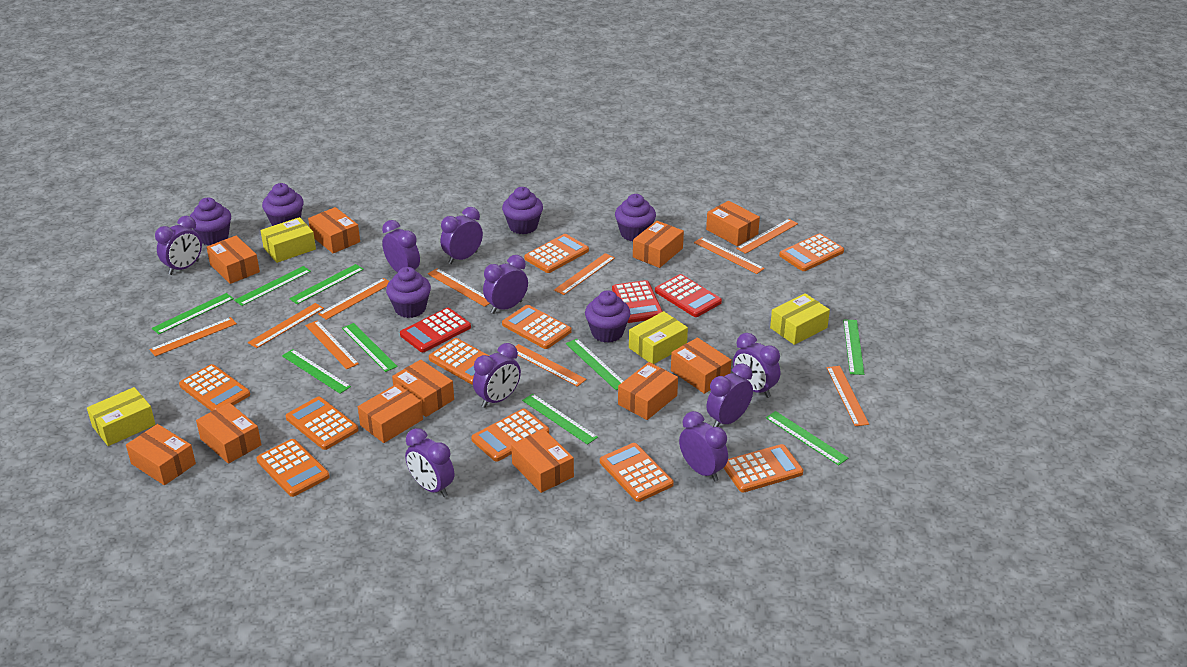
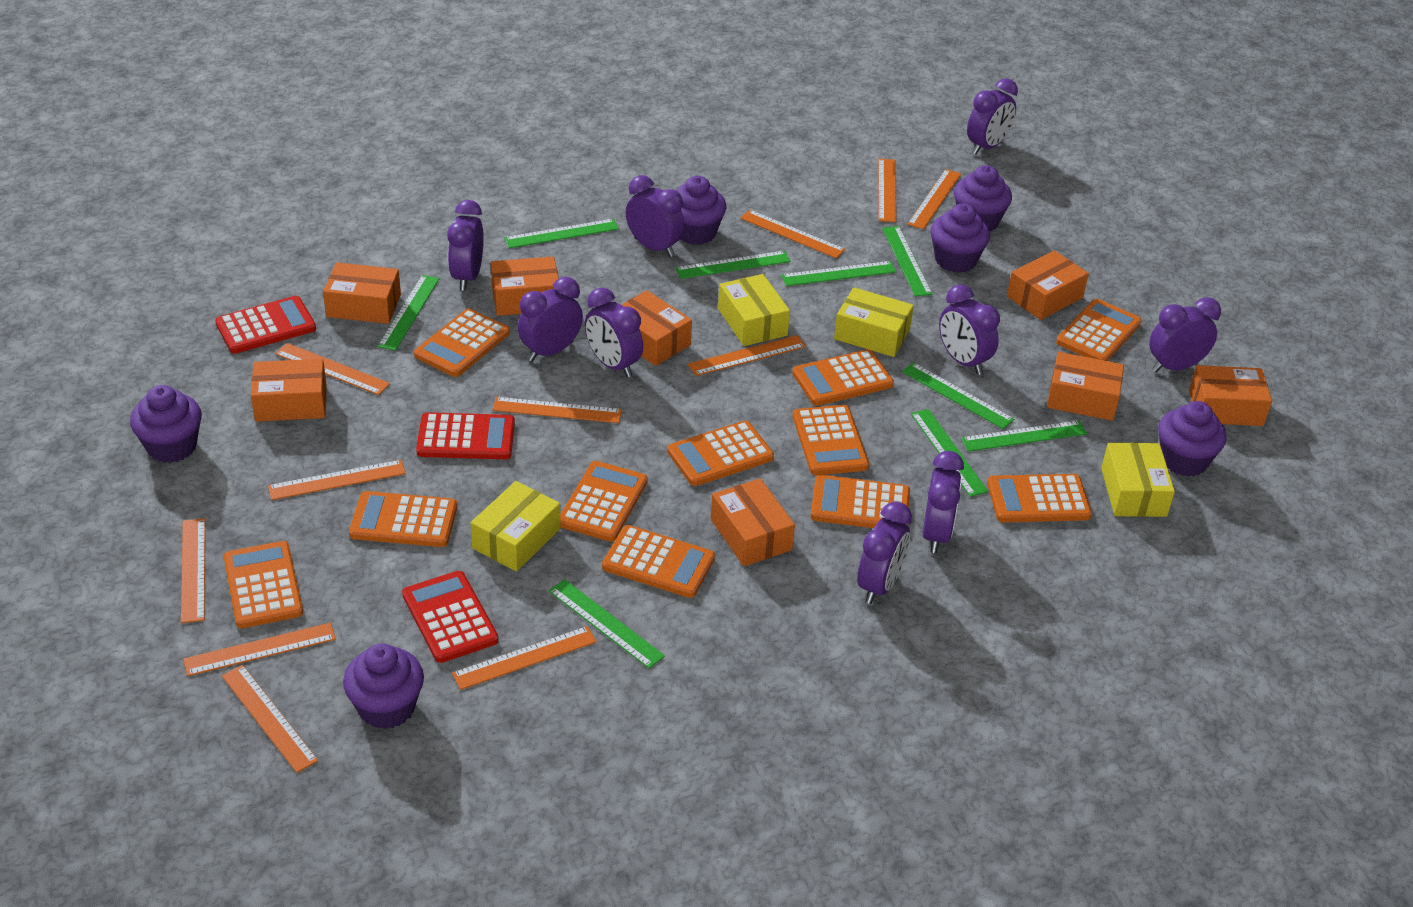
orange box: [126,424,196,485] [196,403,261,464] [207,236,260,284] [308,207,360,253] [358,384,423,443] [392,360,454,417] [511,429,574,493] [618,362,678,420] [633,221,684,268] [671,337,732,394] [706,201,760,246] = 11 -> [251,359,327,422] [323,262,401,324] [491,257,559,316] [621,290,692,366] [711,478,795,566] [1007,250,1089,320] [1047,352,1124,421] [1189,365,1272,426] = 8
orange calculator: [179,364,250,411] [256,439,330,497] [286,397,358,450] [429,338,489,385] [471,409,549,462] [502,305,572,349] [524,234,589,273] [600,443,674,502] [724,444,803,493] [779,233,844,271] = 10 -> [224,541,303,628] [349,491,457,547] [414,309,510,377] [560,461,648,542] [602,525,715,598] [667,421,774,486] [792,349,894,406] [793,405,869,475] [811,475,910,528] [987,474,1092,522] [1056,299,1141,361] = 11
orange ruler: [149,317,237,357] [248,303,324,348] [305,320,359,369] [318,278,390,320] [428,268,490,307] [515,344,587,387] [554,253,615,295] [694,237,765,274] [736,219,798,254] [826,366,869,426] = 10 -> [181,518,205,623] [183,623,336,676] [222,665,318,773] [268,460,406,500] [275,343,390,395] [452,626,597,690] [492,397,622,423] [688,335,806,376] [740,210,845,258] [878,158,896,222] [907,169,961,230] = 11

